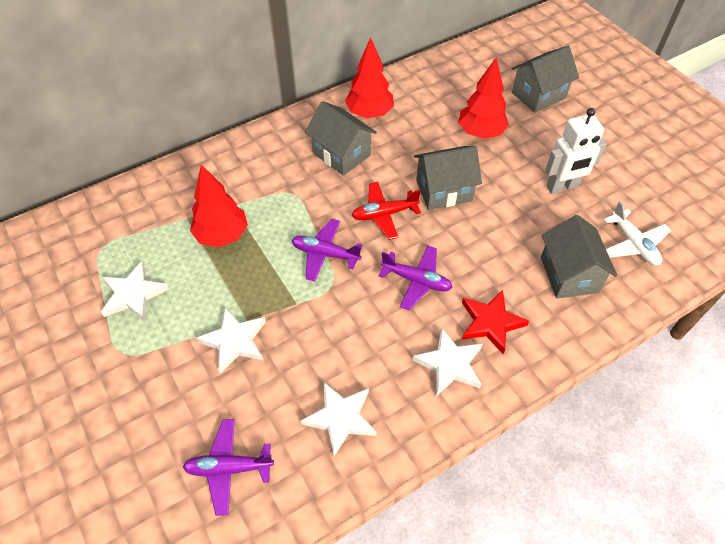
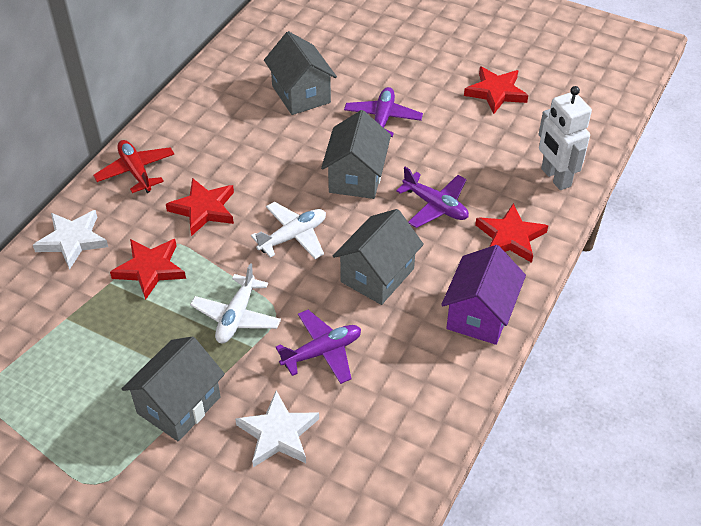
purple house: none = 0 -> [441,245,526,345] = 1
red star: [462,290,529,354] = 1 -> [110,239,186,300] [166,178,234,236] [464,66,528,114] [475,203,548,263] = 4
red tree: [190,164,248,247] [345,37,394,118] [458,57,509,139] = 3 -> none = 0
white plane: [603,201,671,265] = 1 -> [190,263,281,343] [251,202,326,259] = 2
white star: [101,261,169,321] [196,307,266,374] [301,382,377,456] [413,327,482,396] = 4 -> [33,210,108,269] [235,391,319,467] = 2

